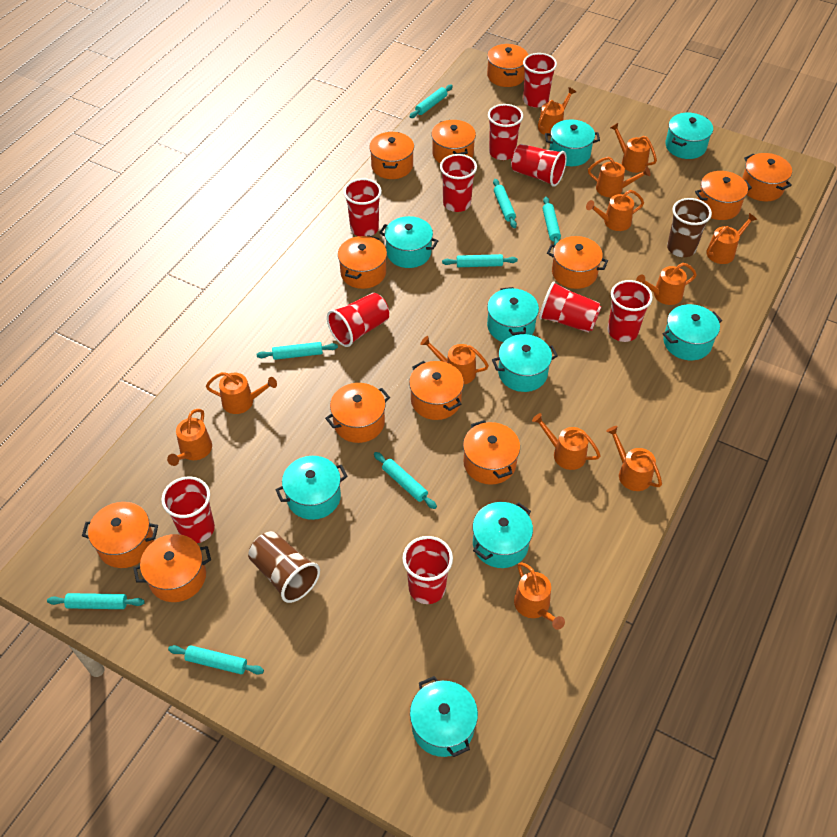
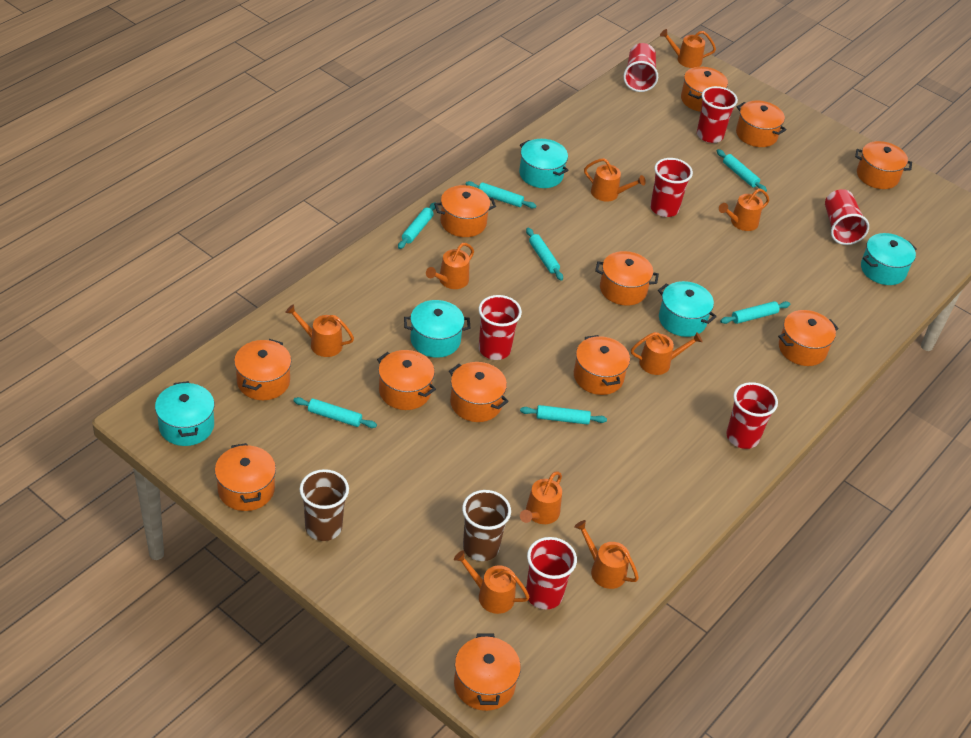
orange watering can: [167,409,212,466] [206,372,277,414] [420,336,489,384] [514,562,565,630] [532,413,601,470] [538,87,576,135] [586,190,644,231] [588,157,651,197] [606,426,662,491] [610,123,657,173] [636,263,697,305] [706,213,757,264] = 12 -> [285,304,354,357] [426,243,474,289] [454,551,530,614] [520,472,562,524] [574,520,639,589] [584,158,646,202] [631,332,702,375] [660,29,716,68] [719,188,769,231] = 9
red cup: [161,477,215,543] [327,293,389,347] [343,178,382,236] [402,536,453,604] [440,154,477,212] [488,104,523,160] [511,144,567,187] [523,53,557,108] [539,281,601,333] [607,280,653,342] = 10 -> [479,295,522,360] [526,537,577,609] [623,43,658,92] [650,158,693,217] [697,86,738,143] [726,382,778,449] [825,189,869,245] = 7
turquoise pot: [275,456,348,520] [379,216,438,268] [410,676,478,757] [473,502,533,568] [487,287,539,342] [492,334,558,392] [545,119,600,166] [663,304,722,360] [665,113,713,159] = 9 -> [155,381,215,446] [404,300,470,358] [519,139,568,188] [658,281,717,337] [861,233,917,285] = 5
turquoise rolling pin: [47,593,145,609] [168,645,264,675] [257,342,338,360] [374,452,437,509] [410,85,453,118] [442,254,518,267] [493,179,517,228] [543,197,561,245] = 8 -> [293,397,377,428] [398,202,436,249] [466,181,537,209] [520,405,607,425] [526,228,563,281] [717,149,767,192] [720,301,790,324] = 7

